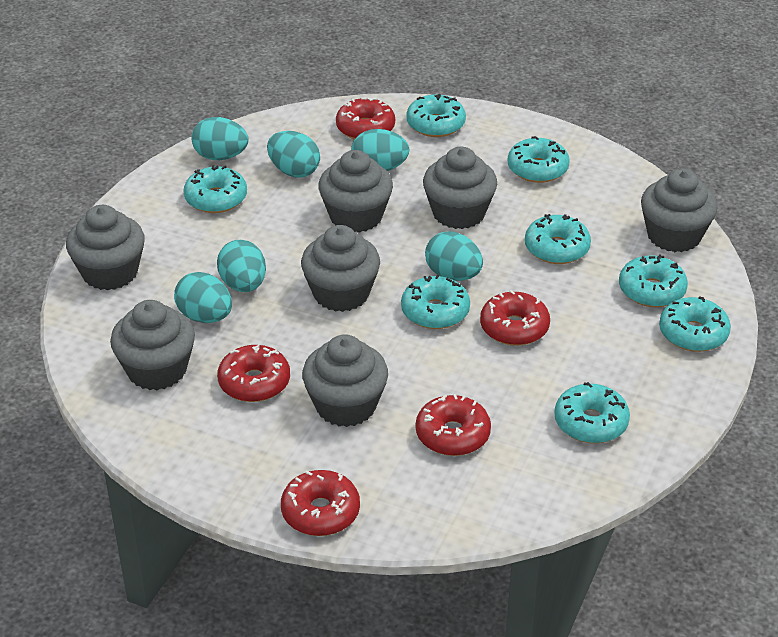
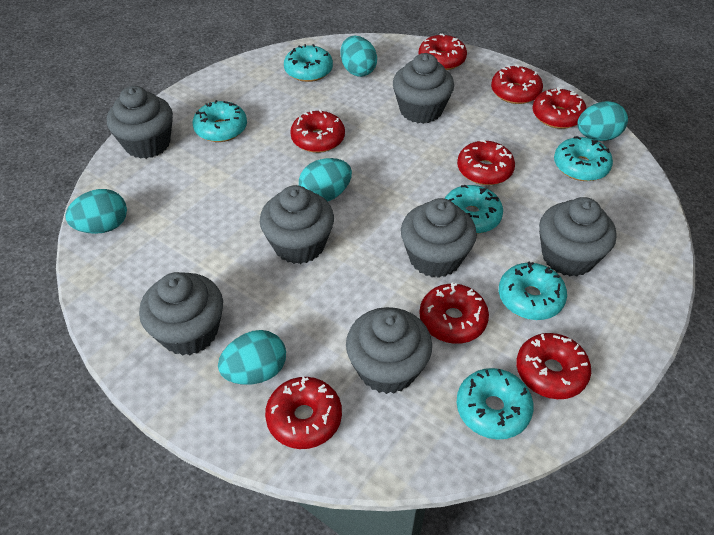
red donut: [217,345,290,402] [281,470,360,536] [336,98,395,140] [416,394,491,456] [480,290,550,346] = 5 -> [265,377,342,449] [290,109,345,153] [418,33,467,70] [419,283,489,344] [457,139,515,185] [491,64,543,104] [516,333,591,399] [532,87,587,129] = 8
turquoise donut: [184,165,247,213] [401,274,470,329] [407,94,466,137] [508,136,570,183] [525,214,591,264] [554,382,630,443] [619,254,688,307] [659,296,731,352] = 8 -> [193,100,247,142] [284,44,333,82] [445,184,503,234] [457,368,534,440] [499,261,567,320] [554,136,613,181] = 6
turquoise egg: [174,272,232,323] [191,117,248,160] [217,240,266,292] [267,131,320,178] [351,129,409,171] [425,231,483,281] = 6 -> [65,189,127,234] [218,330,286,385] [299,158,352,201] [341,36,377,77] [577,101,628,141] = 5

